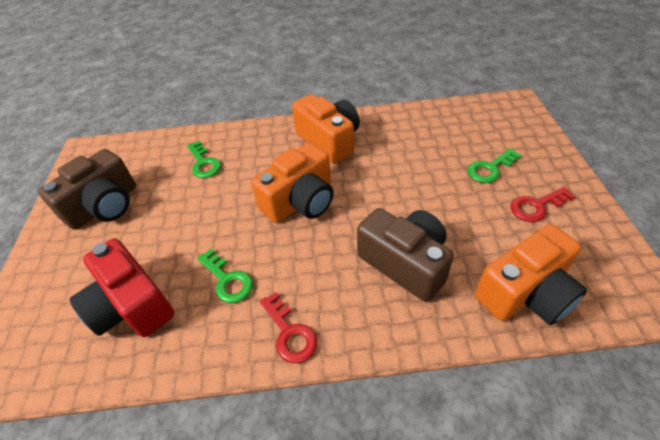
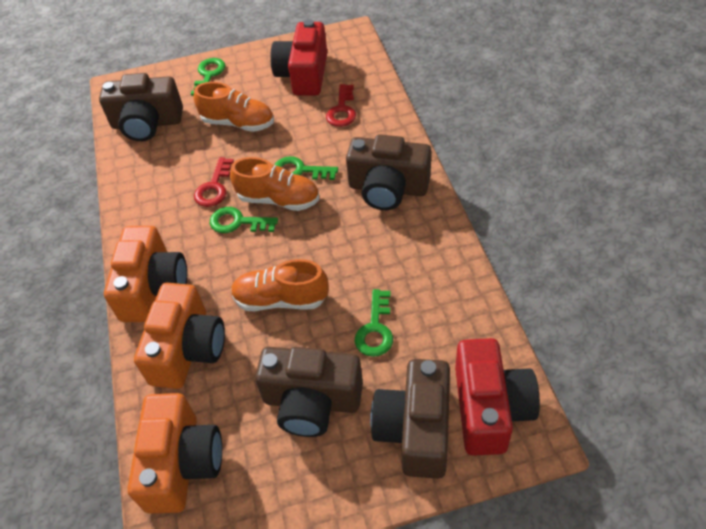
brown camera: [38,149,136,230] [357,208,454,302] = 2 -> [99,73,183,141] [255,347,363,437] [346,134,431,210] [370,359,450,479] = 4
green key: [187,141,221,178] [197,249,253,303] [468,148,522,183] = 3 -> [191,58,225,96] [210,207,278,233] [275,156,338,180] [355,289,393,357] = 4
orange shoe: none = 0 -> [193,82,274,132] [230,157,319,211] [231,259,329,311] = 3
red camera: [70,238,174,337] = 1 -> [270,19,327,95] [455,338,540,456] = 2

